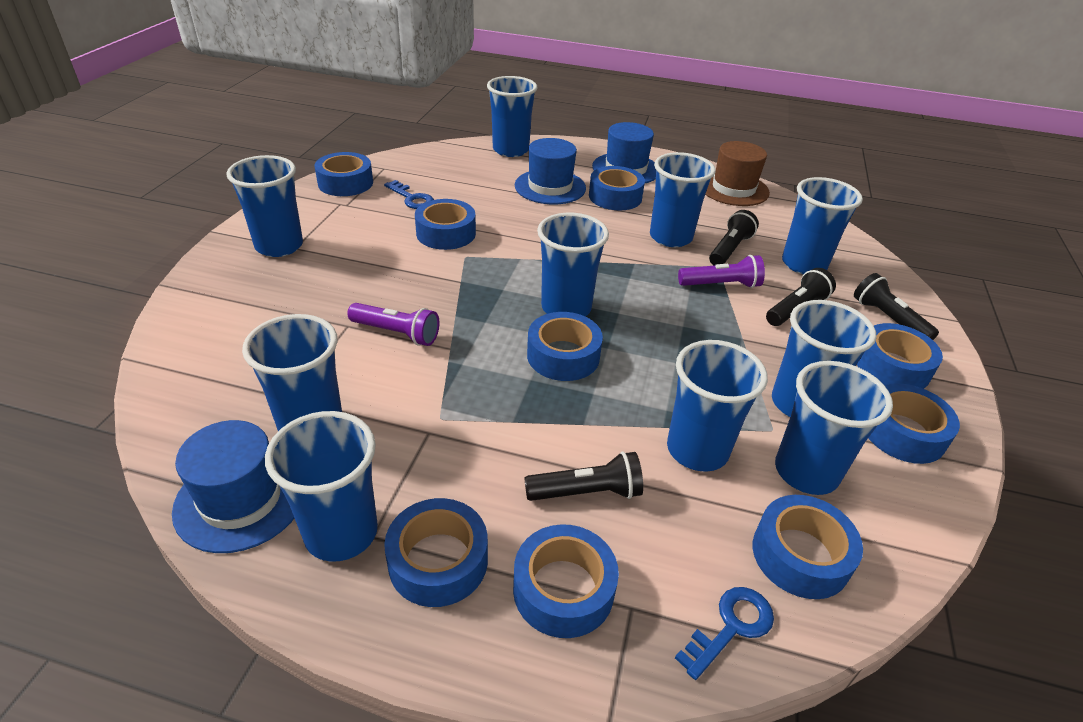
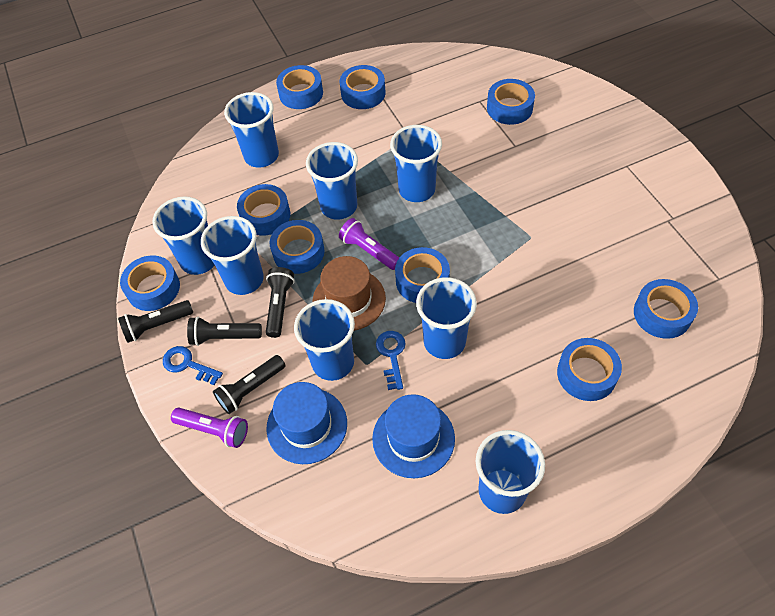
blue cup: [226,155,303,257] [242,314,342,431] [265,411,378,562] [487,76,537,157] [537,213,609,316] [650,152,716,247] [667,340,768,472] [772,300,876,417] [775,361,893,495] [782,177,863,274] = 10 -> [152,196,215,275] [201,216,264,295] [224,92,279,168] [294,299,355,381] [306,142,358,220] [390,125,442,202] [416,277,477,359] [476,430,545,514] = 8
blue hat: [172,420,294,553] [515,138,586,205] [592,122,656,183] = 3 -> [266,382,347,464] [372,394,455,478] = 2

